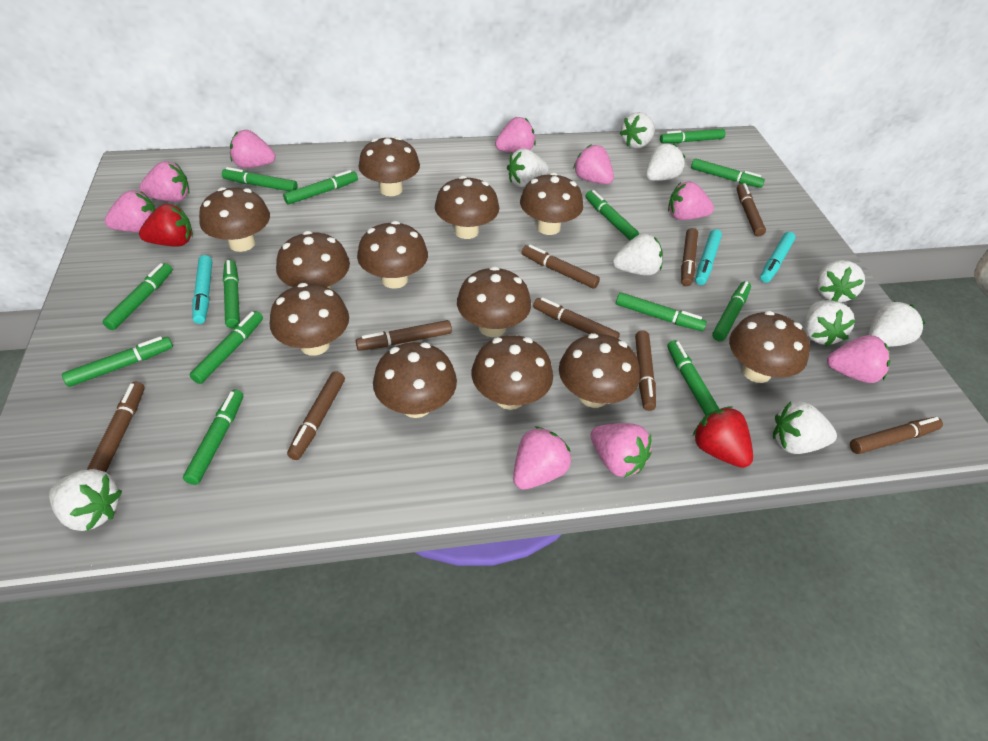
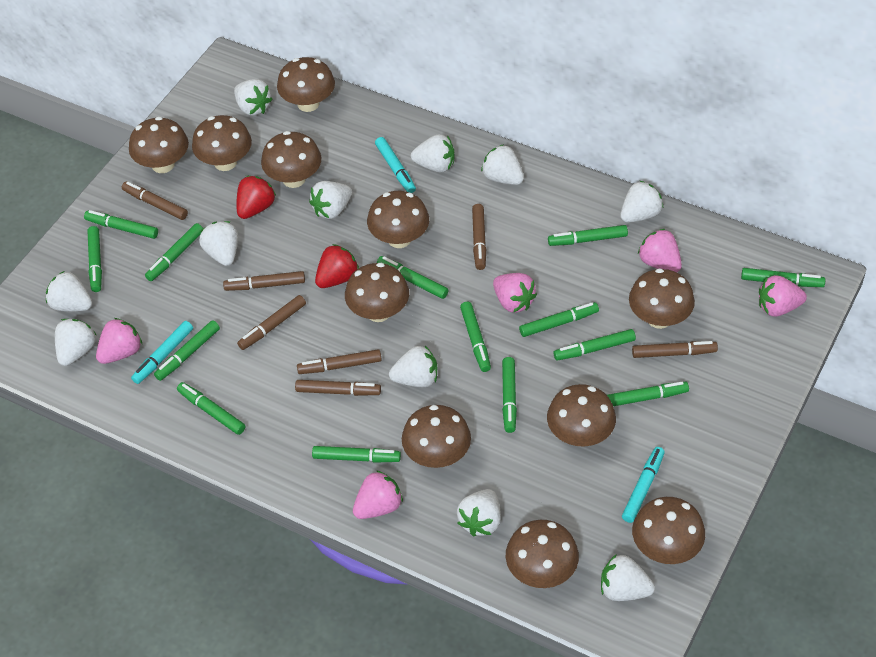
brown marker: [87,382,145,472] [287,371,345,460] [356,320,452,351] [522,245,600,289] [533,297,620,339] [635,330,656,411] [681,228,698,286] [737,183,766,237] [850,417,943,454] = 9 -> [122,181,188,220] [223,271,305,291] [237,295,306,350] [295,380,381,396] [297,349,382,374] [472,204,486,270] [632,341,718,358] = 7
brown mushroom: [199,187,270,252] [270,283,349,356] [276,231,350,290] [357,221,428,289] [359,137,420,196] [373,342,457,418] [435,176,499,239] [457,266,531,337] [472,335,553,410] [520,172,584,235] [559,333,640,408] [729,311,810,383] = 12 -> [129,117,189,173] [192,115,252,171] [261,131,321,188] [277,57,335,112] [345,263,409,322] [367,191,429,248] [402,405,471,468] [506,520,579,588] [547,384,616,447] [629,268,695,329] [632,497,705,564] = 11
green marker: [62,336,173,387] [103,263,173,330] [183,390,243,485] [190,311,263,384] [222,167,298,191] [223,260,240,328] [283,170,358,204] [586,190,639,241] [616,292,707,331] [660,129,725,143] [667,340,719,415] [691,158,765,188] [712,281,751,341] = 13 -> [84,210,158,239] [87,226,102,292] [145,223,203,281] [154,320,220,381] [177,382,245,435] [312,446,401,463] [377,256,449,299] [460,302,491,372] [502,357,517,433] [519,302,599,337] [548,225,628,246] [554,329,636,361] [607,381,689,406] [741,268,825,287] = 14
pink strawberry: [105,190,155,232] [139,161,189,202] [230,130,276,168] [495,117,536,153] [513,426,571,490] [573,144,614,184] [590,423,651,478] [668,181,714,220] [827,335,890,383] = 9 -> [96,318,142,364] [353,470,403,519] [493,273,537,313] [638,229,682,272] [759,275,807,317] = 5
white strawberry: [49,469,122,531] [507,148,549,187] [613,233,663,276] [619,112,655,148] [646,144,685,181] [773,401,837,454] [805,300,856,347] [817,260,865,302] [868,301,925,347] = 9 -> [46,271,92,312] [55,319,97,366] [199,221,238,266] [234,79,273,116] [309,181,352,219] [389,346,437,388] [411,134,454,172] [457,489,501,537] [481,144,524,185] [601,554,655,601] [620,181,663,223] = 11

